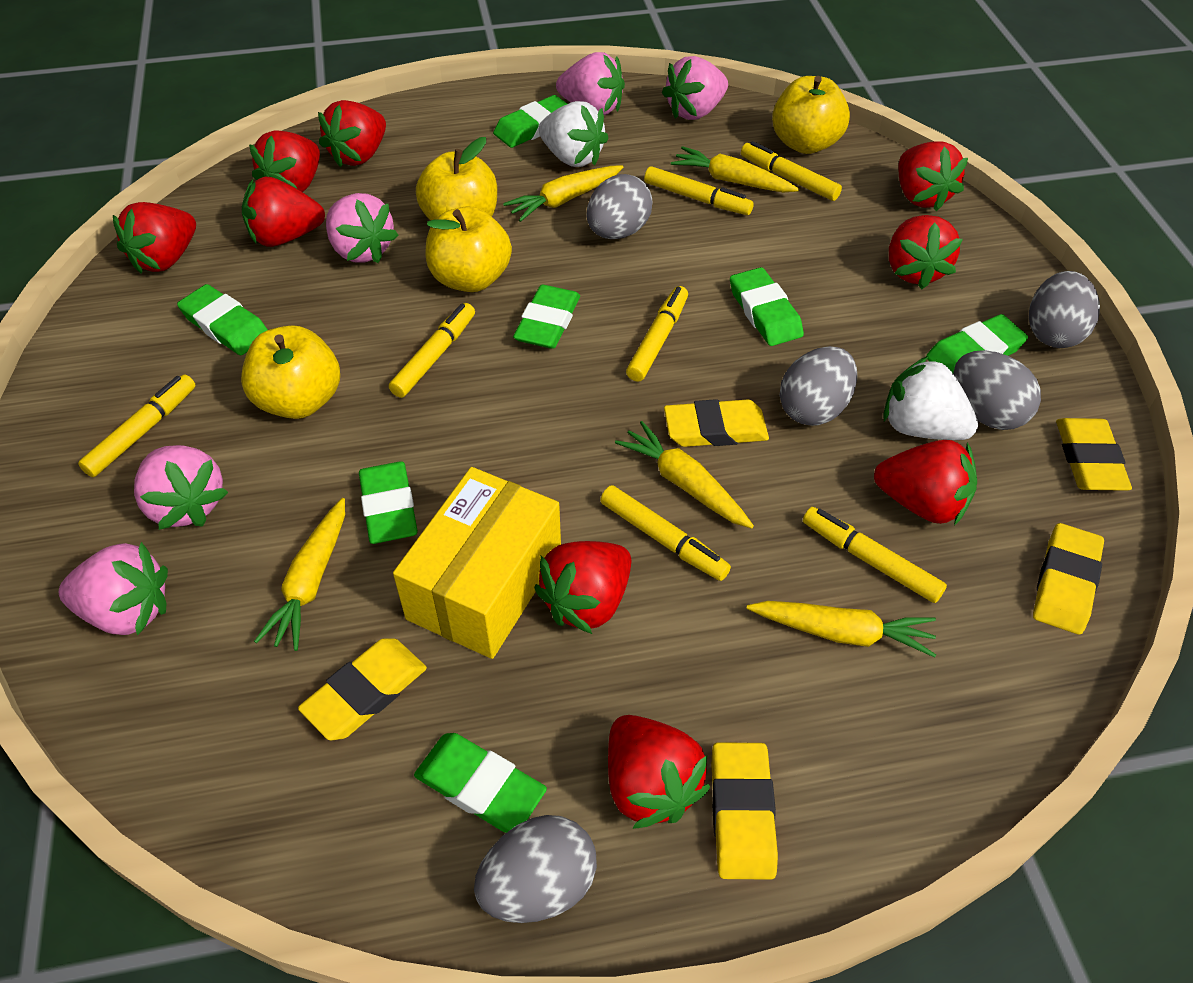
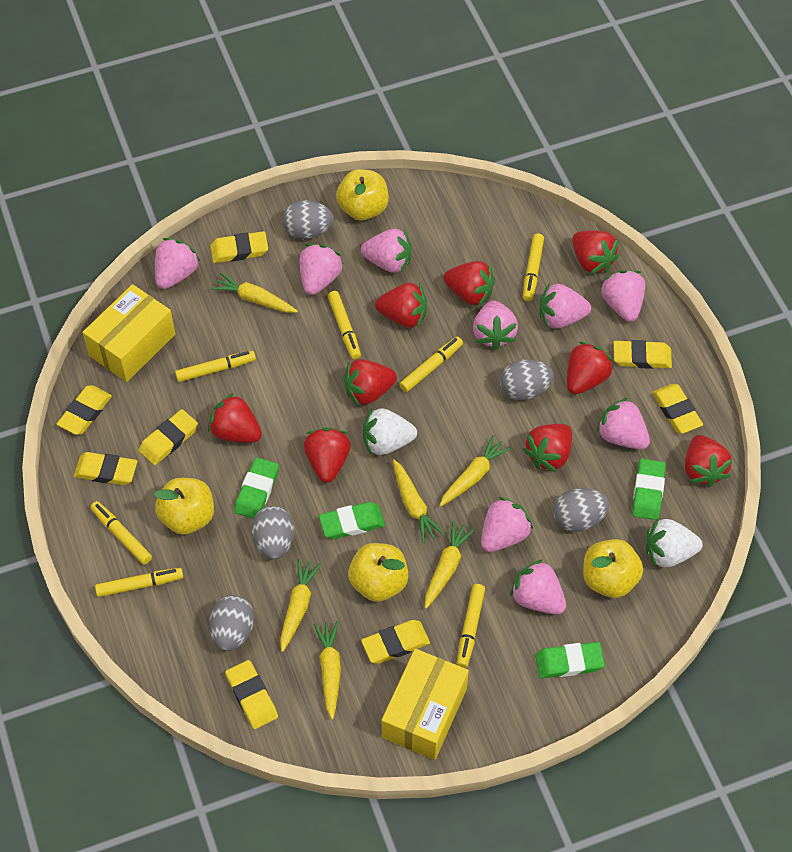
green eraser: [177,284,268,355] [359,461,418,544] [414,733,547,833] [493,95,567,148] [513,285,580,349] [730,267,804,346] [926,314,1028,373] = 7 -> [234,457,279,519] [319,502,385,539] [535,642,605,678] [632,459,666,520] = 4
pink strawberry: [58,542,168,636] [134,445,228,530] [326,193,398,263] [556,52,625,115] [662,56,728,120] = 5 -> [155,238,201,289] [300,244,343,295] [361,229,411,273] [473,300,518,350] [481,497,533,552] [510,559,566,615] [539,283,591,329] [596,398,650,450] [601,270,645,322] = 9
yellow box: [393,467,561,659] = 1 -> [82,284,175,382] [382,649,469,760] = 2
yellow carrot: [254,498,345,651] [503,165,623,222] [615,421,754,528] [671,146,799,193] [747,601,936,657] = 5 -> [211,273,298,313] [280,559,322,652] [314,621,341,720] [393,459,444,543] [425,521,475,609] [439,435,511,507] = 6
yellow eraser: [298,638,427,740] [664,399,769,447] [712,742,778,880] [1033,523,1104,635] [1056,418,1132,491] = 5 -> [57,385,112,435] [74,452,137,485] [139,409,198,465] [210,231,268,263] [225,660,278,729] [361,620,430,664] [613,340,672,369] [652,384,703,434] = 8

